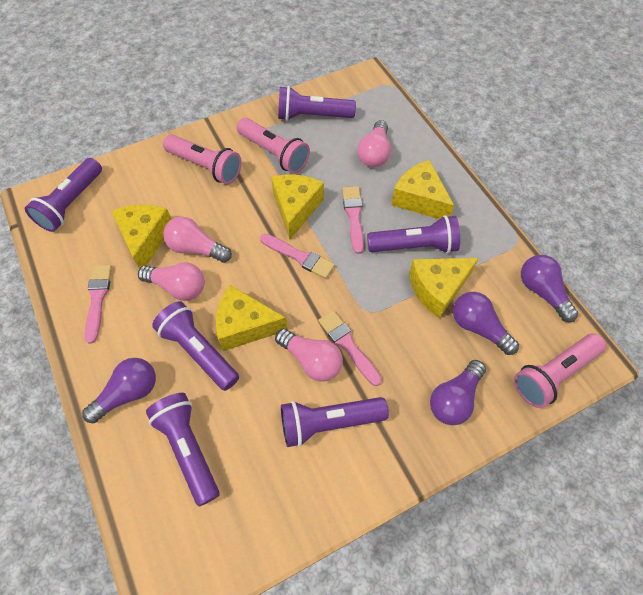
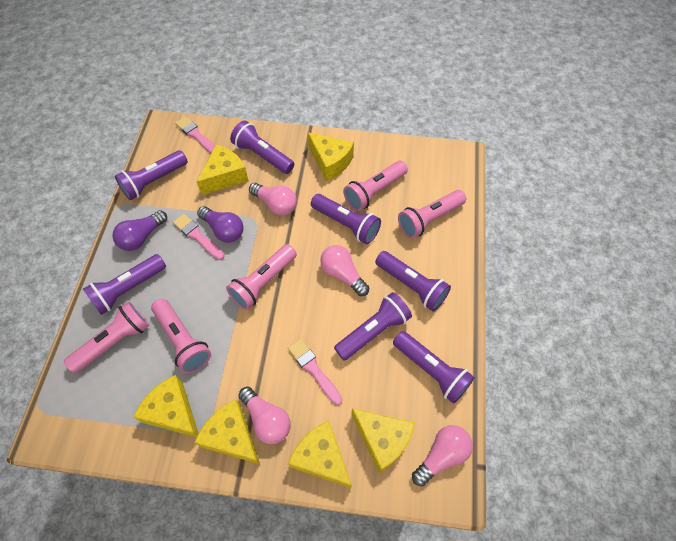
pink brush: [84,265,112,344] [260,234,335,279] [318,310,382,386] [342,186,364,254] = 4 -> [173,214,224,260] [175,116,215,153] [288,339,342,405] = 3
pink flashlight: [163,134,242,184] [237,118,310,174] [514,334,606,408] = 3 -> [64,301,149,373] [151,299,211,373] [226,244,297,310] [343,161,408,211] [398,190,466,238] = 5
purple flashlight: [25,158,102,232] [146,393,219,507] [152,301,239,391] [278,86,356,121] [281,397,389,447] [367,215,460,253] = 6 -> [83,254,166,315] [115,150,188,200] [230,120,294,174] [311,194,381,244] [334,292,412,361] [375,251,451,312] [393,331,475,404] = 7
purple light bulb: [82,358,156,423] [430,360,486,425] [453,292,519,355] [521,255,578,322] = 4 -> [112,210,167,251] [197,206,244,243] = 2
yellow cheese: [112,205,171,269] [216,285,288,351] [271,174,324,239] [391,160,454,219] [409,258,479,319] = 5 -> [133,375,199,437] [194,399,260,464] [197,144,249,195] [288,421,352,488] [308,132,354,181] [351,408,415,473] = 6

